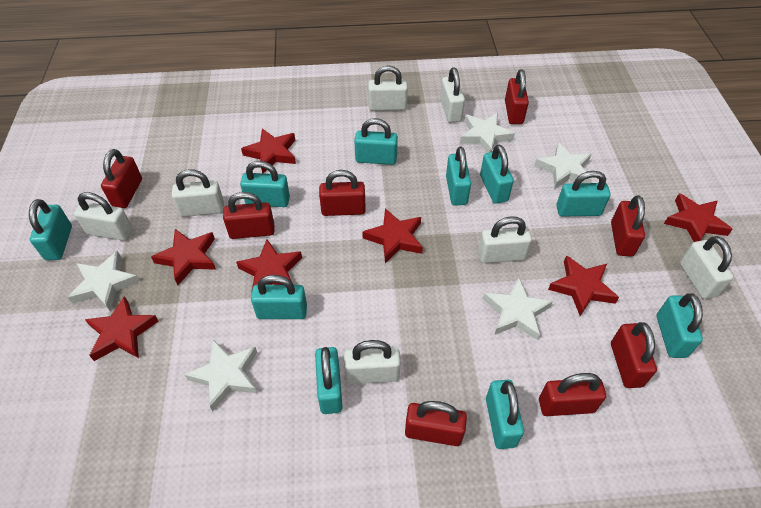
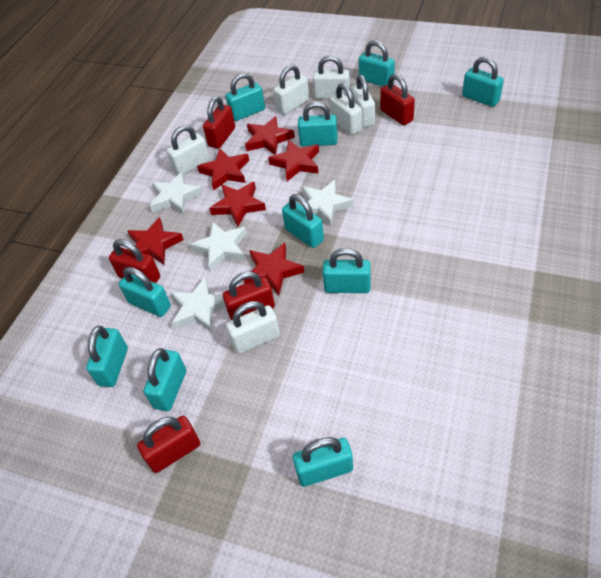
red padlock: [101,149,142,208] [223,192,274,239] [319,170,366,216] [405,401,467,446] [505,69,529,124] [539,373,606,416] [611,195,645,256] [611,322,657,388] = 8 -> [109,239,160,283] [137,416,200,473] [203,96,235,149] [223,271,275,320] [380,74,415,125] = 5
red star: [85,296,158,361] [151,229,216,285] [236,239,302,289] [241,128,296,173] [362,208,423,263] [548,255,619,316] [664,193,733,242] = 7 -> [128,217,184,265] [197,148,249,191] [209,182,266,226] [244,243,304,296] [245,116,295,155] [268,140,319,181] = 6
white padlock: [74,192,133,241] [172,169,224,217] [344,340,401,384] [368,65,408,111] [440,67,465,123] [478,216,532,263] [680,236,734,299] = 7 -> [166,125,210,175] [226,301,280,354] [273,64,309,115] [313,56,350,99] [330,83,362,135] [351,74,375,127] = 6
white star: [68,251,140,311] [185,339,257,411] [460,113,515,153] [483,278,553,340] [535,142,592,189] = 5 -> [150,172,203,215] [170,277,225,332] [190,222,247,272] [302,180,354,226] = 4

